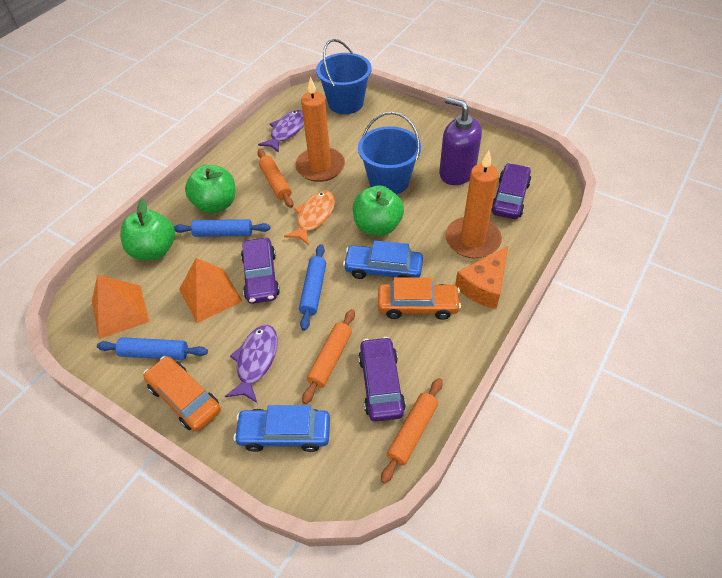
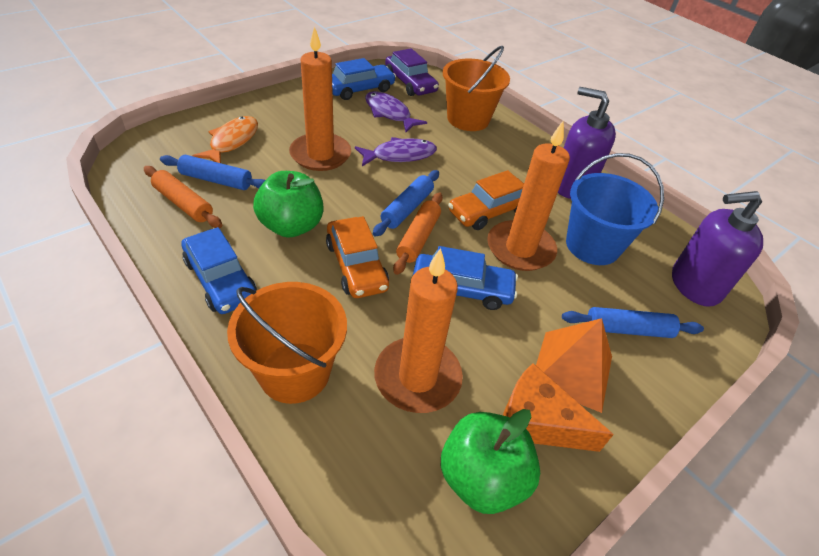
blue bucket: [316,39,372,114] [358,112,421,195] = 2 -> [566,153,664,265] = 1
blue car: [234,405,330,452] [343,240,423,279] = 2 -> [181,227,257,314] [332,58,396,100] [413,246,518,310] = 3
green apple: [120,198,175,260] [185,165,235,213] [353,185,404,236] = 3 -> [253,171,324,238] [441,409,540,514] = 2
orange bucket: none = 0 -> [227,282,347,404] [443,46,510,131] = 2
orange candle: [295,77,345,182] [445,150,502,258] = 2 -> [289,26,351,171] [374,248,463,413] [487,121,570,271] = 3
orange pyramid: [92,275,149,339] [179,258,243,323] = 2 -> [536,318,612,413] = 1
orange rolling pin: [257,149,293,208] [302,309,355,404] [381,378,443,484] = 3 -> [144,166,222,228] [393,192,443,275] = 2
purple car: [241,238,280,304] [358,337,406,422] [491,163,531,219] = 3 -> [385,48,439,96] = 1
purple soap dispenser: [439,97,482,185] = 1 -> [558,87,616,199] [672,191,763,307] = 2

